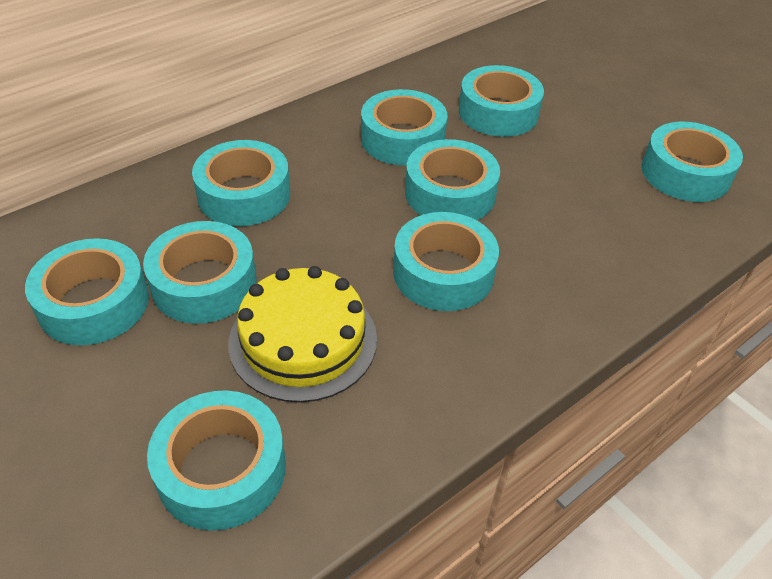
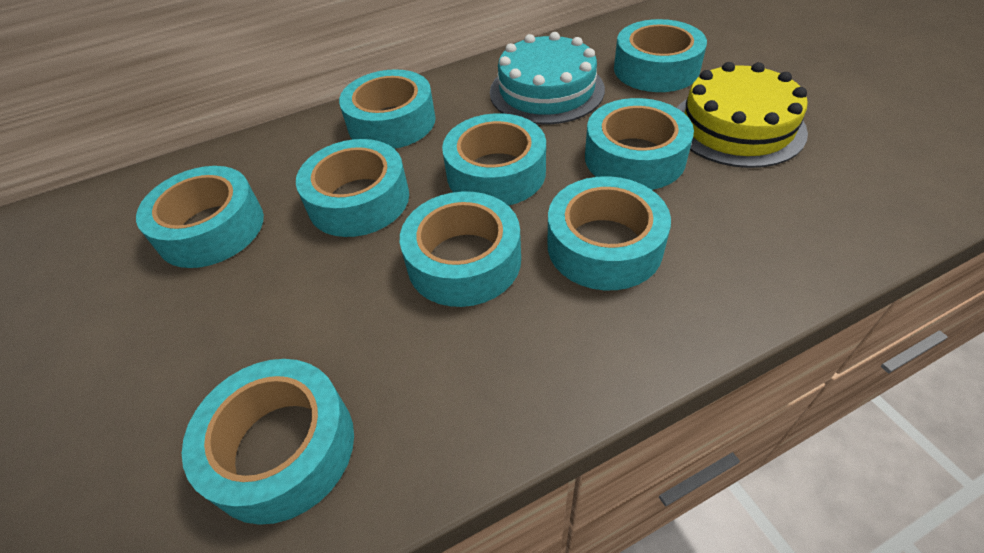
turquoise cake: none = 0 -> [490,32,605,125] = 1

